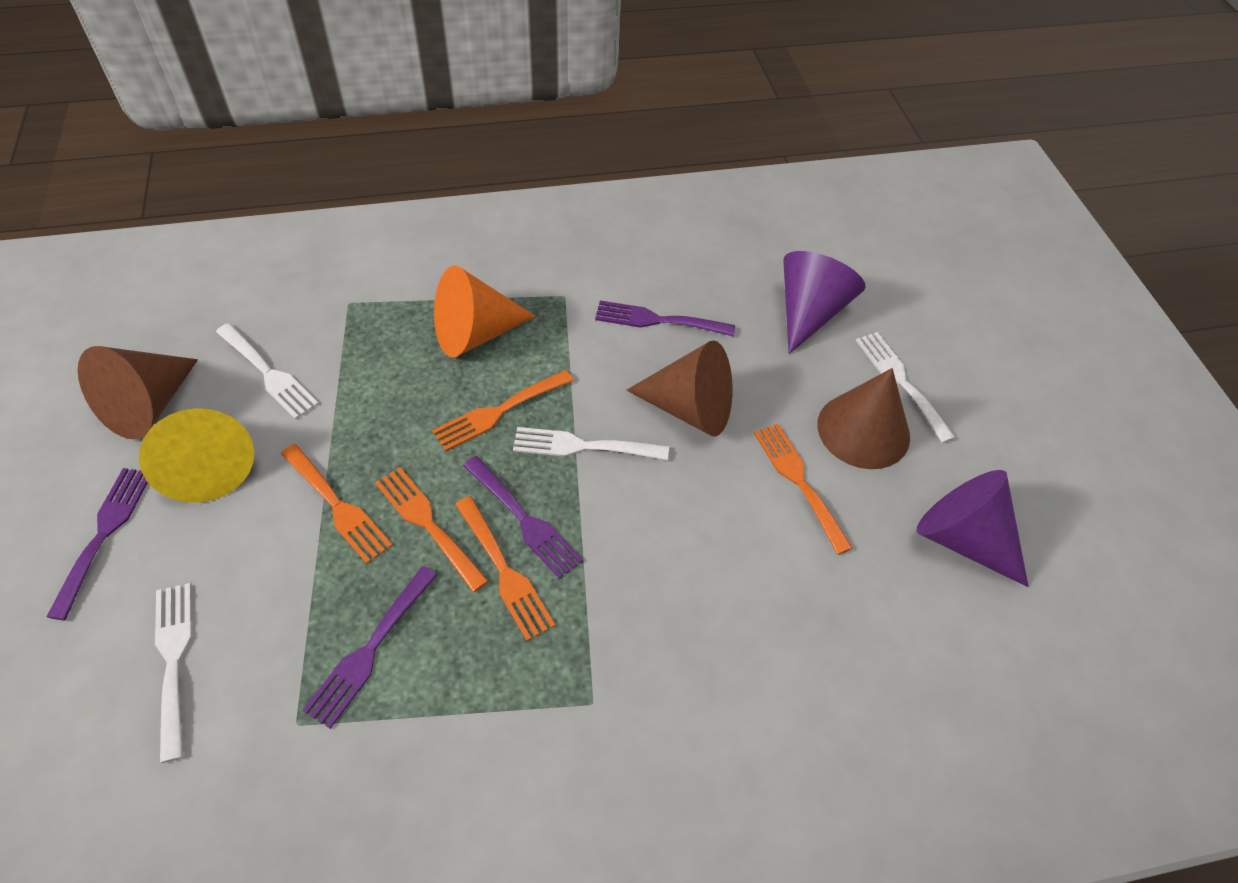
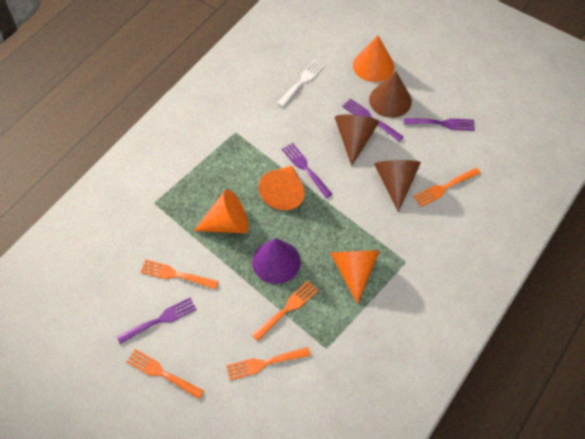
orange cone: [434,265,536,357] = 1 -> [194,189,249,233] [259,166,305,210] [330,250,380,304] [353,36,394,82] = 4
purple cone: [783,251,866,354] [917,470,1029,587] = 2 -> [252,238,301,284] = 1
white fork: [155,583,192,763] [216,323,319,419] [513,427,669,460] [856,332,956,443] = 4 -> [277,60,325,107] = 1
yellow cone: [139,408,254,503] = 1 -> none = 0

